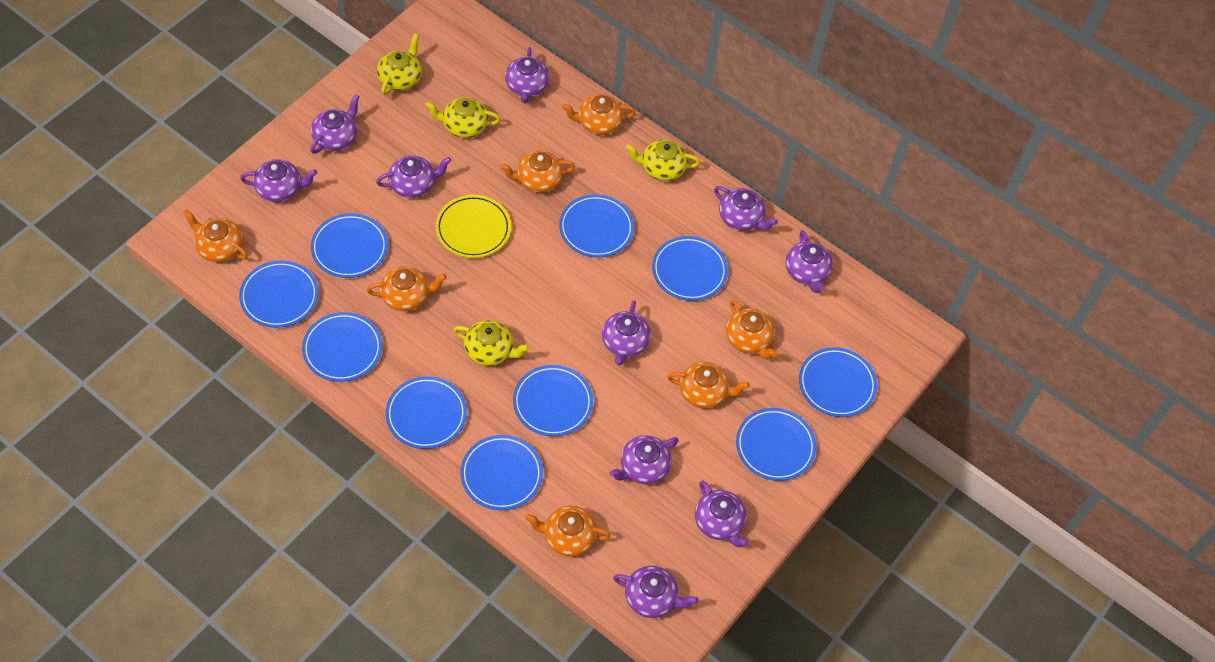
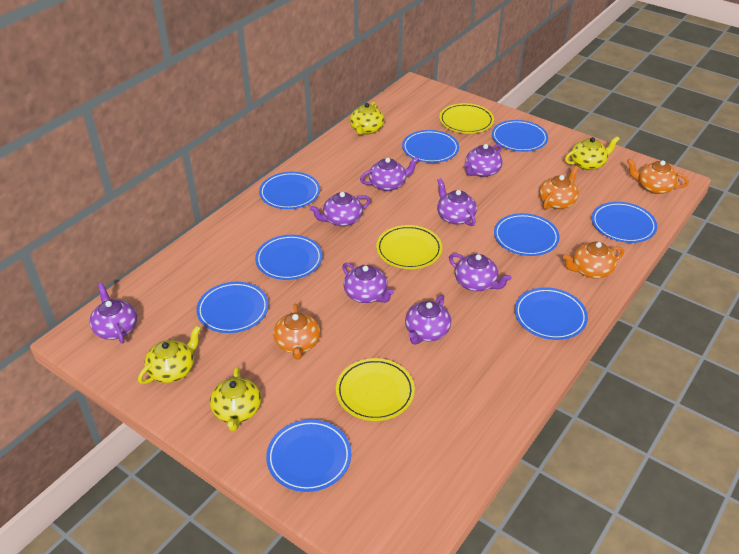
blue plate: [239,261,318,328] [302,312,382,382] [311,213,388,278] [386,376,467,449] [460,435,543,510] [513,365,593,436] [559,194,634,257] [652,236,728,301] [736,408,816,481] [799,347,877,417] = 10 -> [196,282,269,333] [255,235,322,280] [259,172,320,209] [266,419,351,492] [402,130,459,163] [492,120,548,152] [494,213,560,256] [515,287,588,340] [592,202,657,243] = 9
orange teapot: [183,209,248,262] [367,266,447,311] [500,150,575,193] [525,505,611,557] [562,94,636,135] [667,362,750,409] [726,300,777,359] = 7 -> [273,304,320,360] [539,166,579,209] [563,242,624,279] [627,159,689,194] = 4
purple teapot: [240,159,317,202] [310,94,360,154] [376,155,451,198] [505,47,550,103] [602,300,651,365] [610,435,679,484] [613,566,699,618] [695,480,749,547] [714,186,778,231] [785,230,833,293] = 10 -> [89,283,137,344] [310,192,370,227] [342,263,394,303] [360,157,419,191] [405,295,451,345] [437,178,477,226] [449,253,511,291] [464,144,503,177] = 8
yellow plate: [435,195,511,258] = 1 -> [336,358,415,421] [376,225,442,269] [439,103,494,133] = 3

